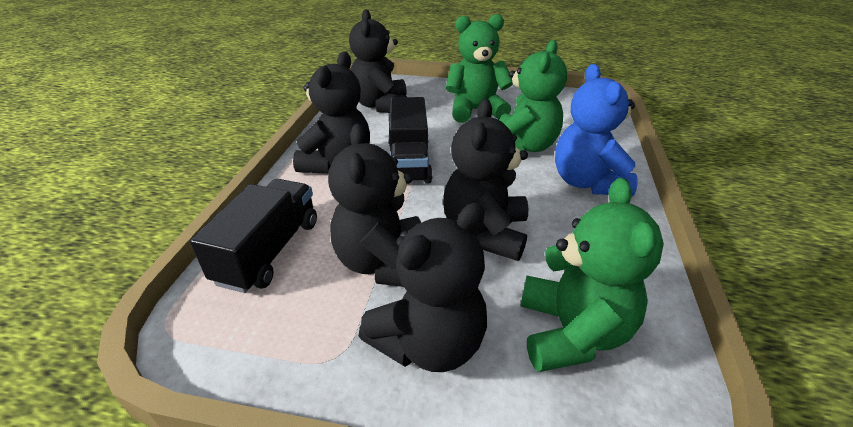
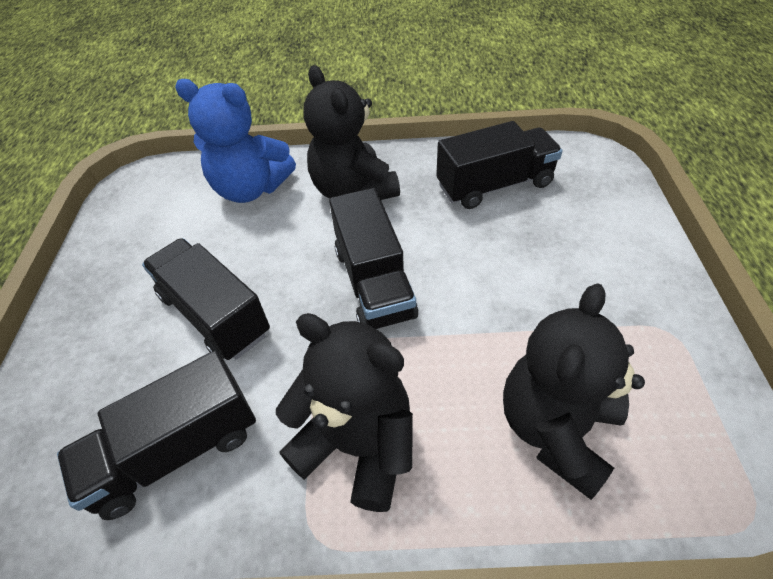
black teddy bear: [293,51,370,174] [328,124,421,287] [349,9,407,113] [359,203,487,372] [443,99,529,261] = 5 -> [276,313,413,512] [303,65,400,200] [503,283,645,500] = 3
black truck: [190,179,317,293] [388,97,433,184] = 2 -> [57,350,256,520] [142,238,270,360] [329,188,418,329] [436,121,563,209] = 4
green teddy bear: [446,14,513,123] [499,40,567,152] [520,178,664,372] = 3 -> none = 0

